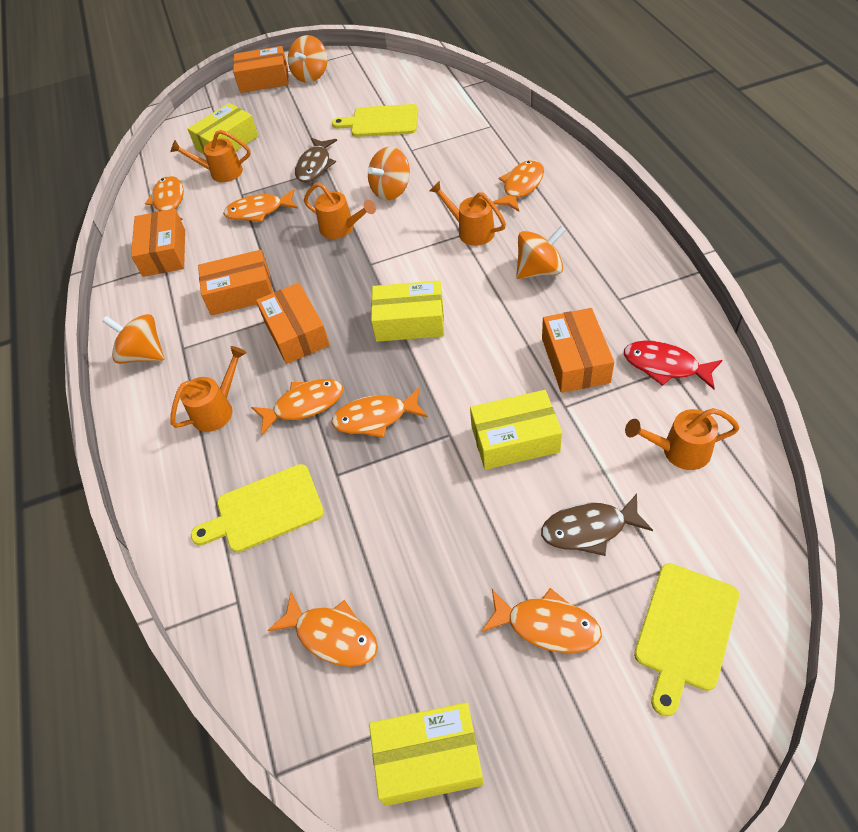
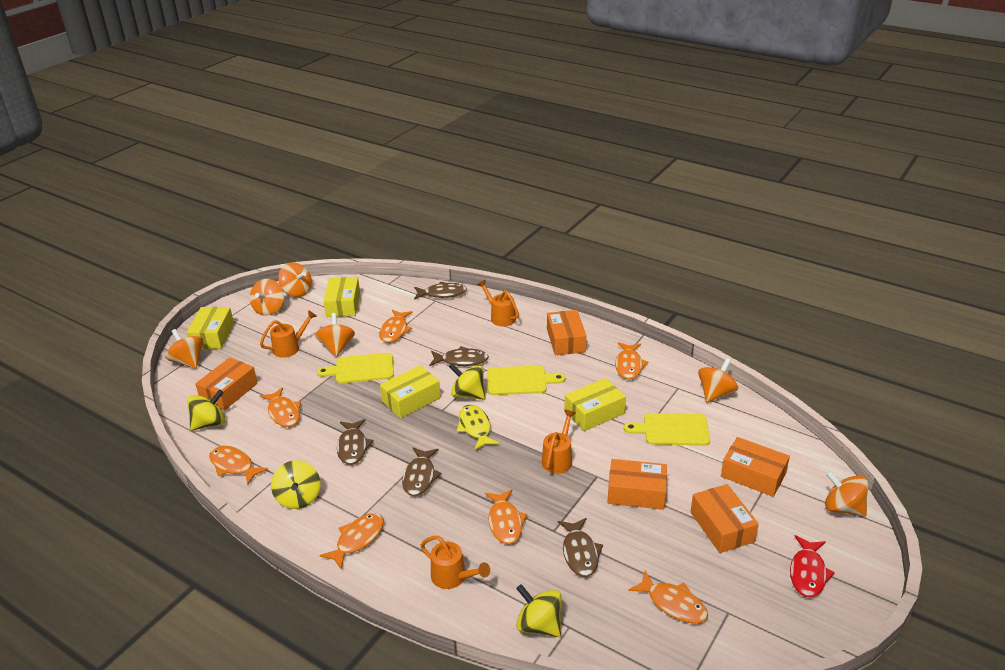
brown fish: [295,138,337,183] [541,494,653,556] = 2 -> [337,419,373,465] [402,447,442,496] [414,282,467,300] [429,346,489,366] [558,518,603,577] = 5
orange spinning top: [102,314,164,364] [288,35,328,83] [368,147,410,200] [516,226,566,279] = 4 -> [166,329,203,369] [250,279,284,316] [278,262,312,297] [315,313,355,357] [698,358,738,403] [825,471,869,517] = 6
orange watering can: [170,130,251,182] [170,346,247,432] [304,182,376,239] [430,181,506,246] [625,408,739,470] = 5 -> [260,310,317,358] [420,536,490,589] [477,280,519,327] [542,410,576,474] = 4
yellow fish: none = 0 -> [457,405,499,451] = 1
yellow spinning top: none = 0 -> [187,389,225,431] [271,460,320,509] [449,363,485,400] [516,584,562,637] = 4

